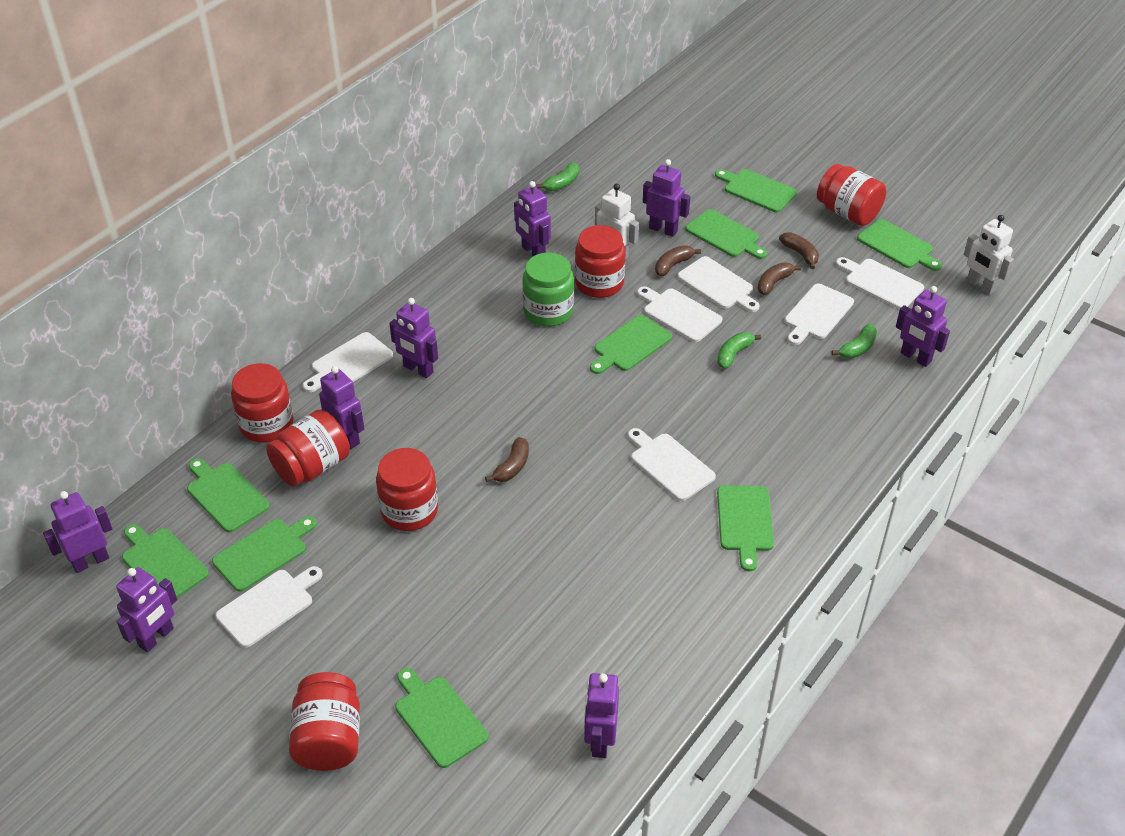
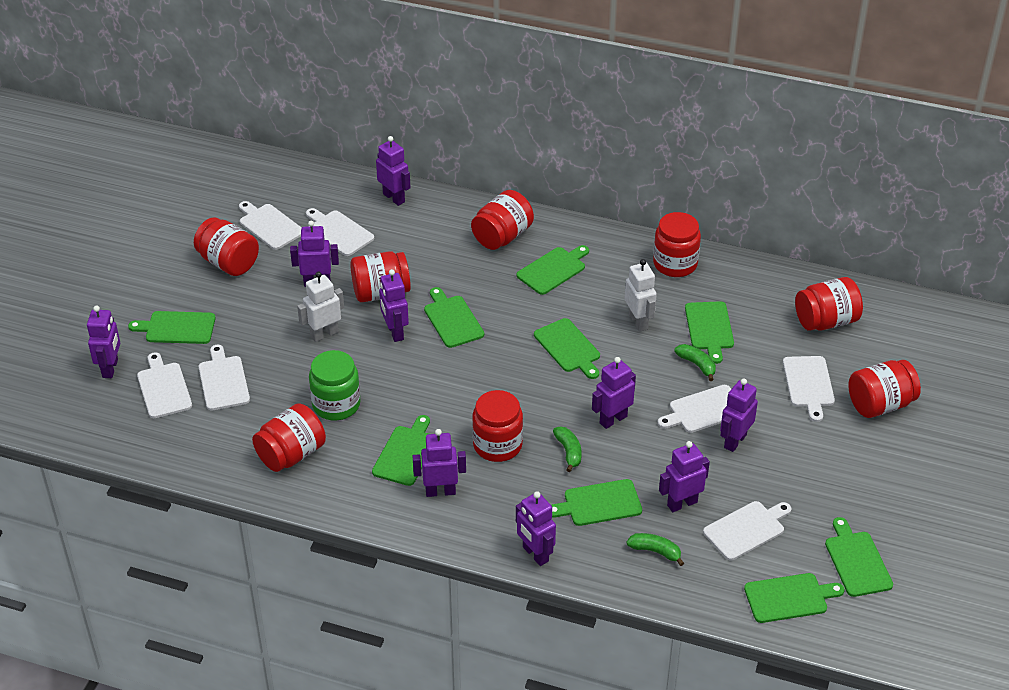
brown banana: [485,437,529,482] [655,245,701,276] [757,262,801,295] [779,232,819,269] = 4 -> none = 0
purple robot: [43,491,113,573] [116,567,177,652] [319,366,364,449] [389,298,438,378] [514,181,551,256] [584,673,619,758] [643,159,690,237] [896,286,950,367] = 8 -> [87,306,120,378] [290,221,339,287] [376,136,411,206] [379,269,409,342] [413,429,466,497] [516,491,556,566] [592,357,636,429] [659,441,710,512] [720,378,758,452] = 9
red jar: [231,363,294,443] [266,409,350,487] [289,672,360,771] [376,448,438,531] [575,225,626,298] [817,164,886,226] = 6 -> [194,217,259,276] [252,403,326,472] [350,251,411,302] [471,190,534,250] [472,390,523,462] [653,212,701,277] [795,277,863,331] [848,360,921,418] = 8

